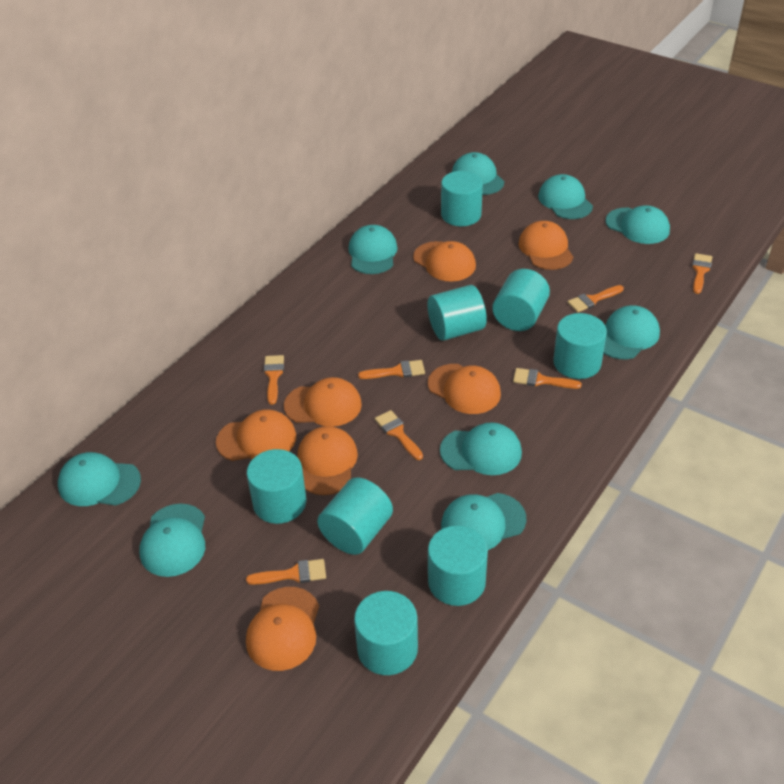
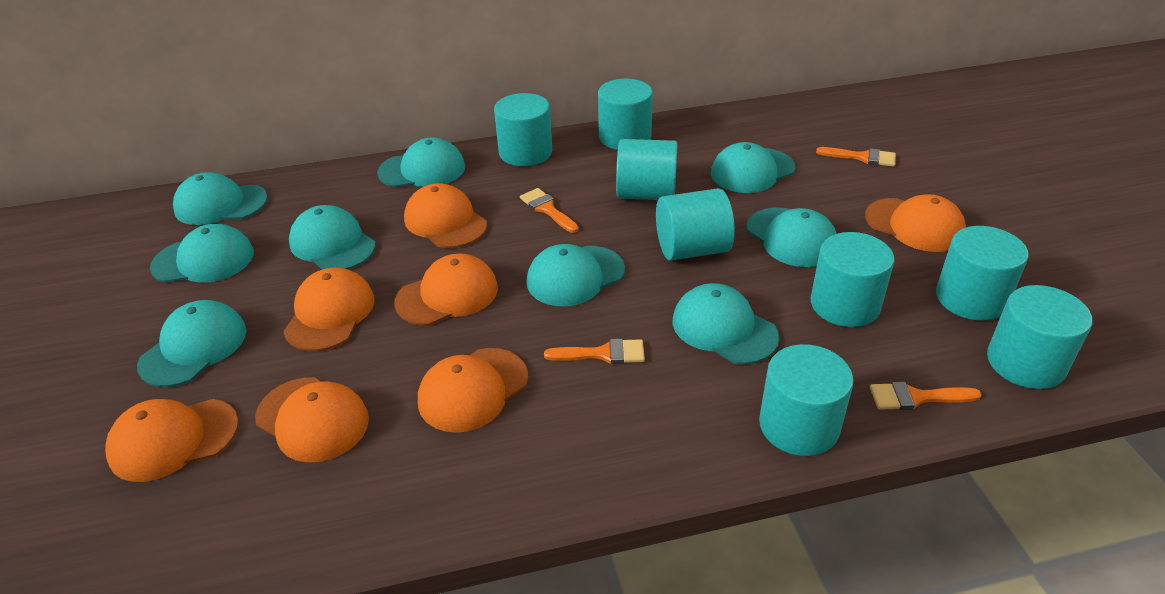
orange brush: [246,559,326,585] [264,355,284,404] [358,360,425,379] [375,410,423,460] [513,368,582,389] [567,285,624,312] [692,253,712,294] = 7 -> [520,188,579,233] [544,339,645,364] [816,147,896,167] [870,382,982,410] = 4

